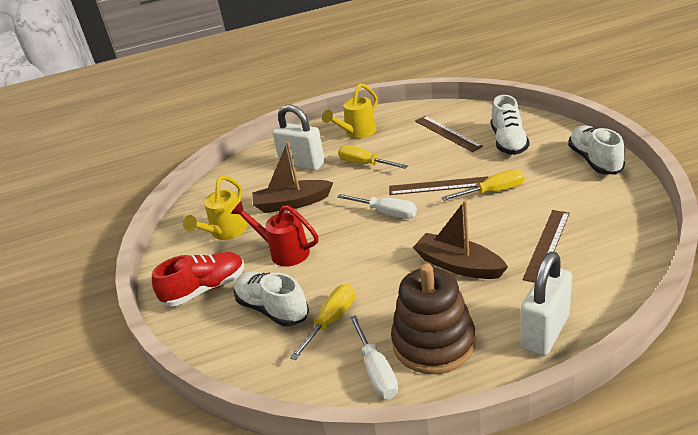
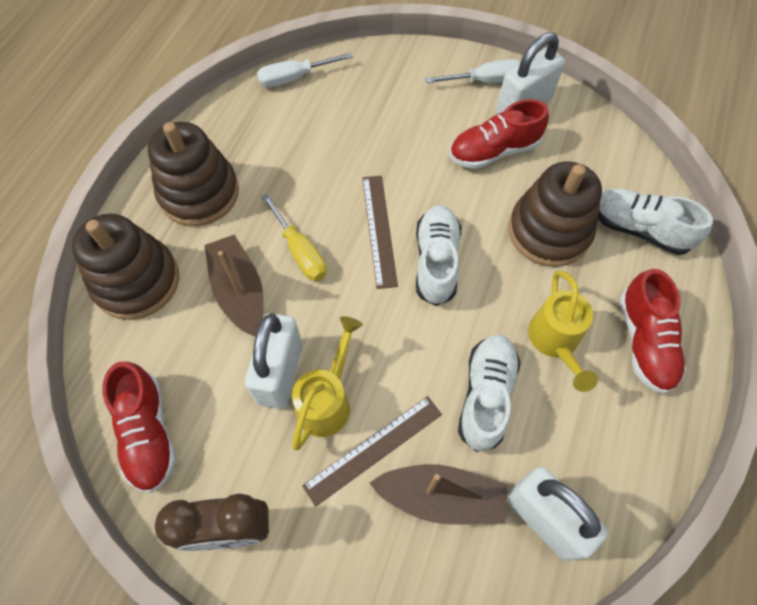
brown clock: none = 0 -> [155,494,269,551] = 1
brown ruler: [389,176,488,195] [415,116,483,152] [523,210,570,283] = 3 -> [302,396,442,507] [362,176,398,289] = 2
brown stacking toy: [391,264,476,374] = 1 -> [72,214,179,320] [148,122,239,226] [509,161,602,267] = 3
red shoe: [152,252,244,306] = 1 -> [102,362,176,493] [450,99,549,169] [620,269,687,394] = 3
red watering can: [231,202,319,266] = 1 -> none = 0
white padlock: [272,104,325,171] [520,252,572,356] = 2 -> [245,313,302,409] [496,32,565,114] [507,467,608,561] = 3
yellow screwdriver: [290,284,355,360] [338,145,408,169] [441,169,525,201] = 3 -> [261,194,327,281] = 1

